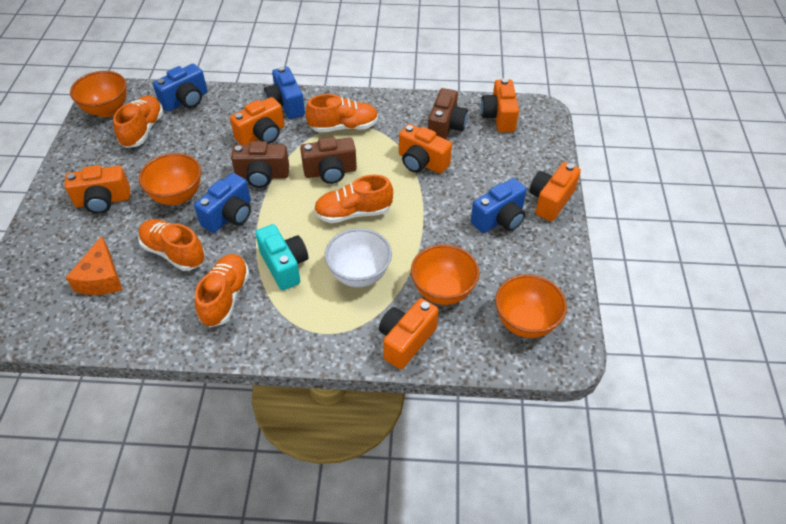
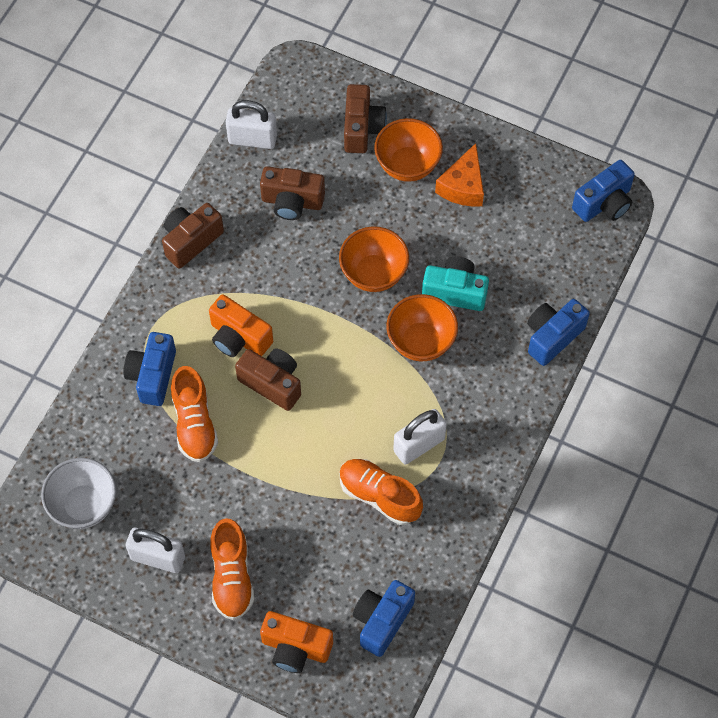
brown camera: [231,141,289,188] [300,137,357,184] [428,88,468,139] = 3 -> [162,203,224,269] [235,348,301,411] [260,166,325,220] [344,84,387,153] = 4
orange bowl: [70,71,127,117] [139,153,201,205] [411,244,479,305] [495,274,567,338] = 4 -> [339,226,409,292] [374,118,443,182] [386,294,458,361] = 3
orange camera: [64,165,130,214] [230,97,284,145] [379,298,438,369] [399,124,452,174] [481,78,519,132] [529,162,581,221] = 6 -> [209,294,273,357] [260,611,333,673] = 2
orange shoe: [113,95,164,148] [138,219,205,271] [195,254,250,327] [305,94,378,133] [314,175,393,223] = 5 -> [171,366,218,462] [210,518,254,620] [340,459,423,525] = 3
white padlock: none = 0 -> [126,528,185,573] [226,100,277,149] [393,409,447,465] = 3

